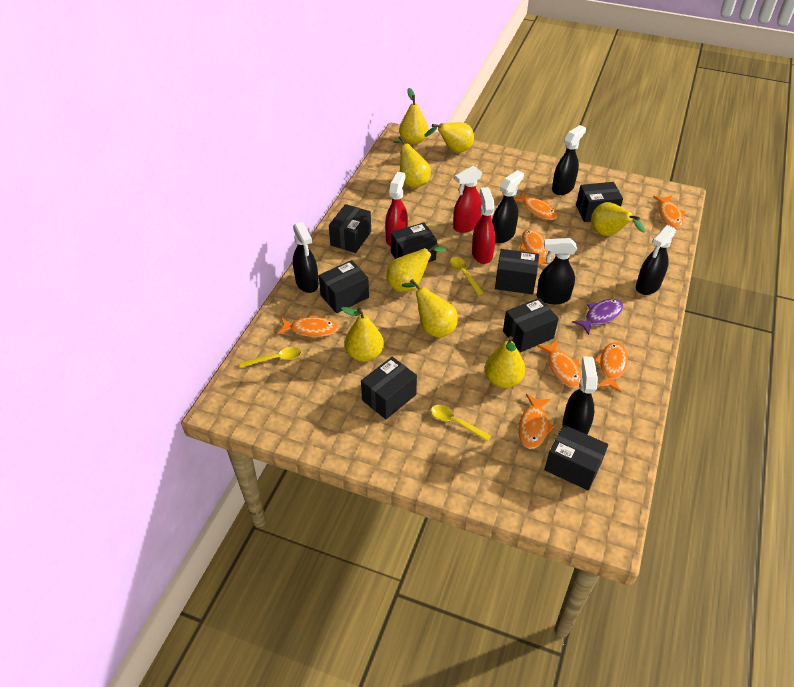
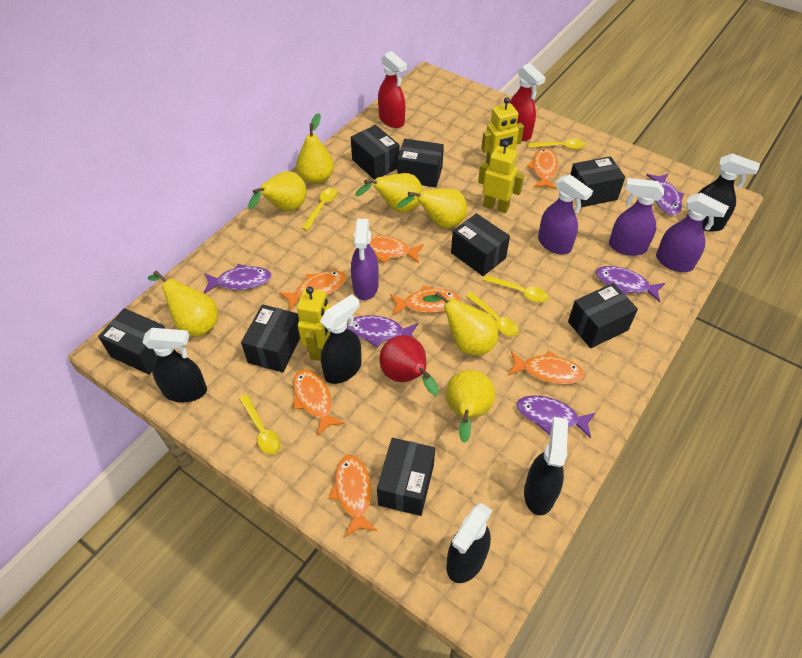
black spray bottle: [293,222,319,293] [492,170,524,243] [536,238,577,304] [552,125,586,195] [562,356,598,435] [636,225,676,295] = 6 -> [142,328,207,402] [320,294,362,384] [447,503,492,583] [524,417,568,515] [687,153,760,232] = 5
purple fish: [572,299,623,335] = 1 -> [204,264,272,293] [347,315,418,348] [516,395,595,438] [596,266,665,302] [646,173,684,215] = 5
purple spray bottle: none = 0 -> [351,219,379,300] [538,174,593,255] [609,178,664,256] [656,193,729,272] = 4
red pear: none = 0 -> [380,335,439,395] = 1
red spray bottle: [385,172,408,246] [453,166,483,233] [472,187,496,264] = 3 -> [378,51,407,128] [509,63,545,141] = 2
yellow pear: [341,307,384,362] [386,244,446,292] [394,136,431,188] [399,88,428,145] [402,279,458,338] [424,122,474,153] [485,336,525,388] [591,202,645,236] = 8 -> [148,270,218,336] [248,171,307,211] [296,113,334,184] [355,173,423,213] [397,188,467,228] [423,291,498,355] [446,370,495,443] = 7
yellow robot: none = 0 -> [297,286,330,361] [478,141,524,213] [481,97,524,166] = 3
yellow spoon: [240,347,301,368] [431,405,491,442] [450,257,484,295] = 3 -> [239,394,281,455] [302,187,338,231] [466,292,519,337] [483,275,549,303] [528,139,585,150] = 5

